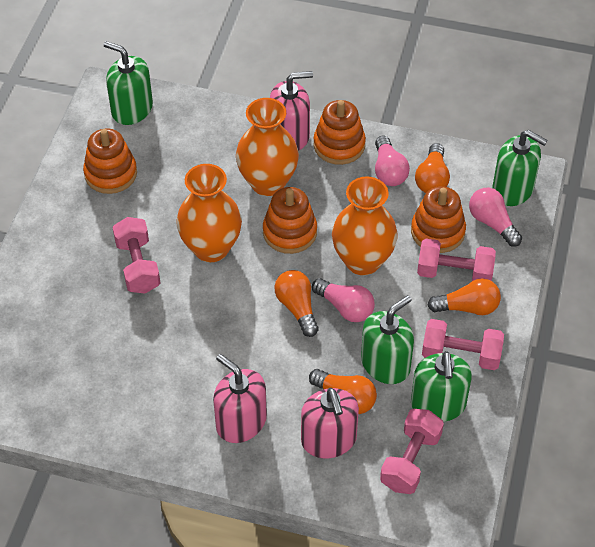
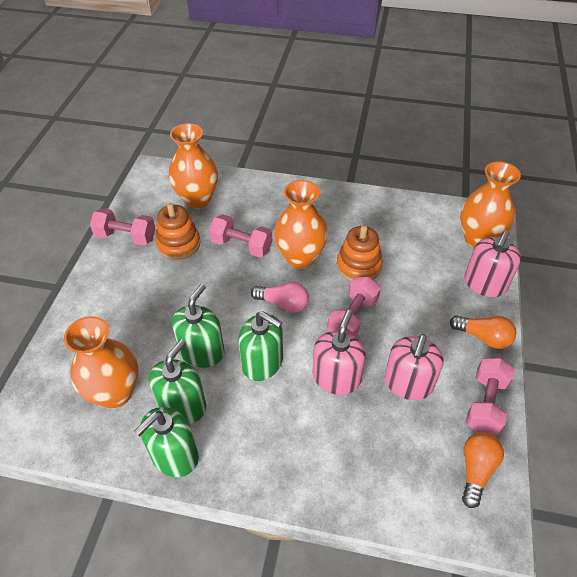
orange light bulb: [274,270,319,337] [309,369,377,414] [415,143,450,193] [427,278,501,315] = 4 -> [450,315,516,349] [462,432,504,508] = 2
orange stacking toy: [83,128,137,194] [263,187,317,254] [314,100,366,165] [411,186,466,253] = 4 -> [155,203,200,260] [337,225,383,281] = 2
orange vase: [176,164,242,262] [236,98,299,196] [332,177,398,275] = 3 -> [64,316,138,409] [169,123,218,209] [274,180,328,269] [460,161,521,248] = 4
pink light bulb: [312,278,375,322] [375,135,410,186] [469,188,522,247] = 3 -> [251,281,309,313] = 1

